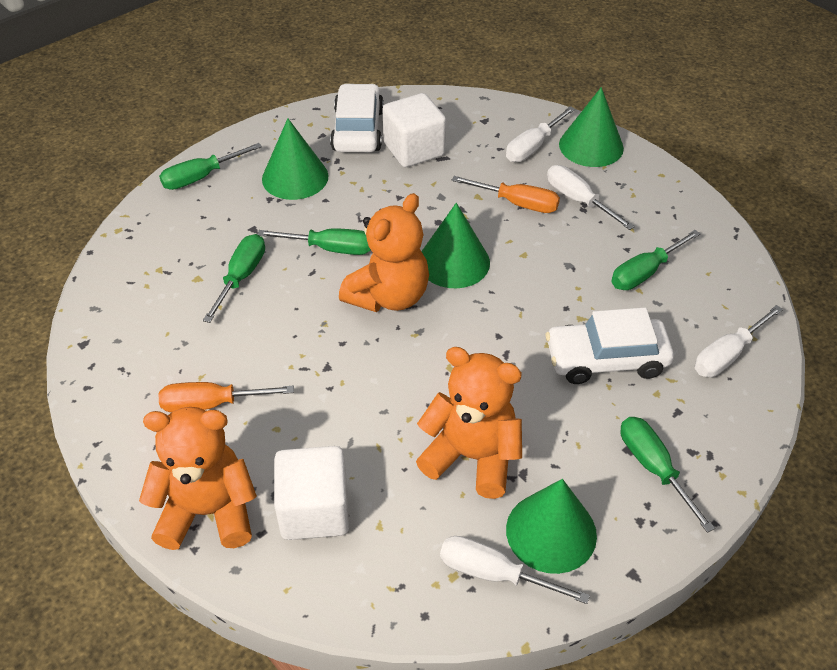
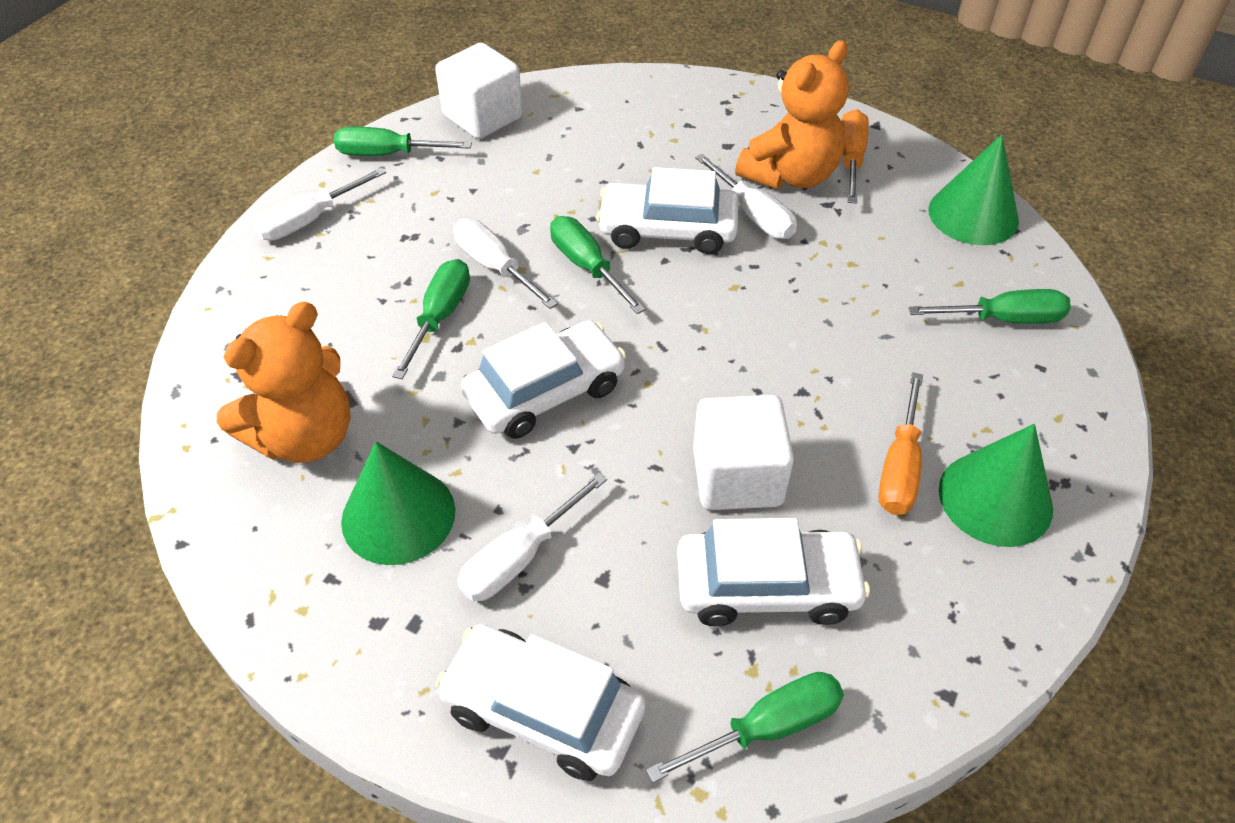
green cone: [262,118,328,200] [421,203,490,288] [506,479,597,574] [559,87,624,167] = 4 -> [341,442,455,565] [928,134,1019,245] [939,424,1053,547] = 3
orange teddy bear: [139,407,257,550] [339,193,429,312] [416,347,522,499] = 3 -> [217,302,351,463] [735,40,849,189] = 2
white car: [330,83,384,152] [546,308,674,384] = 2 -> [436,624,646,781] [461,320,626,439] [596,167,739,254] [677,518,870,627] = 4

